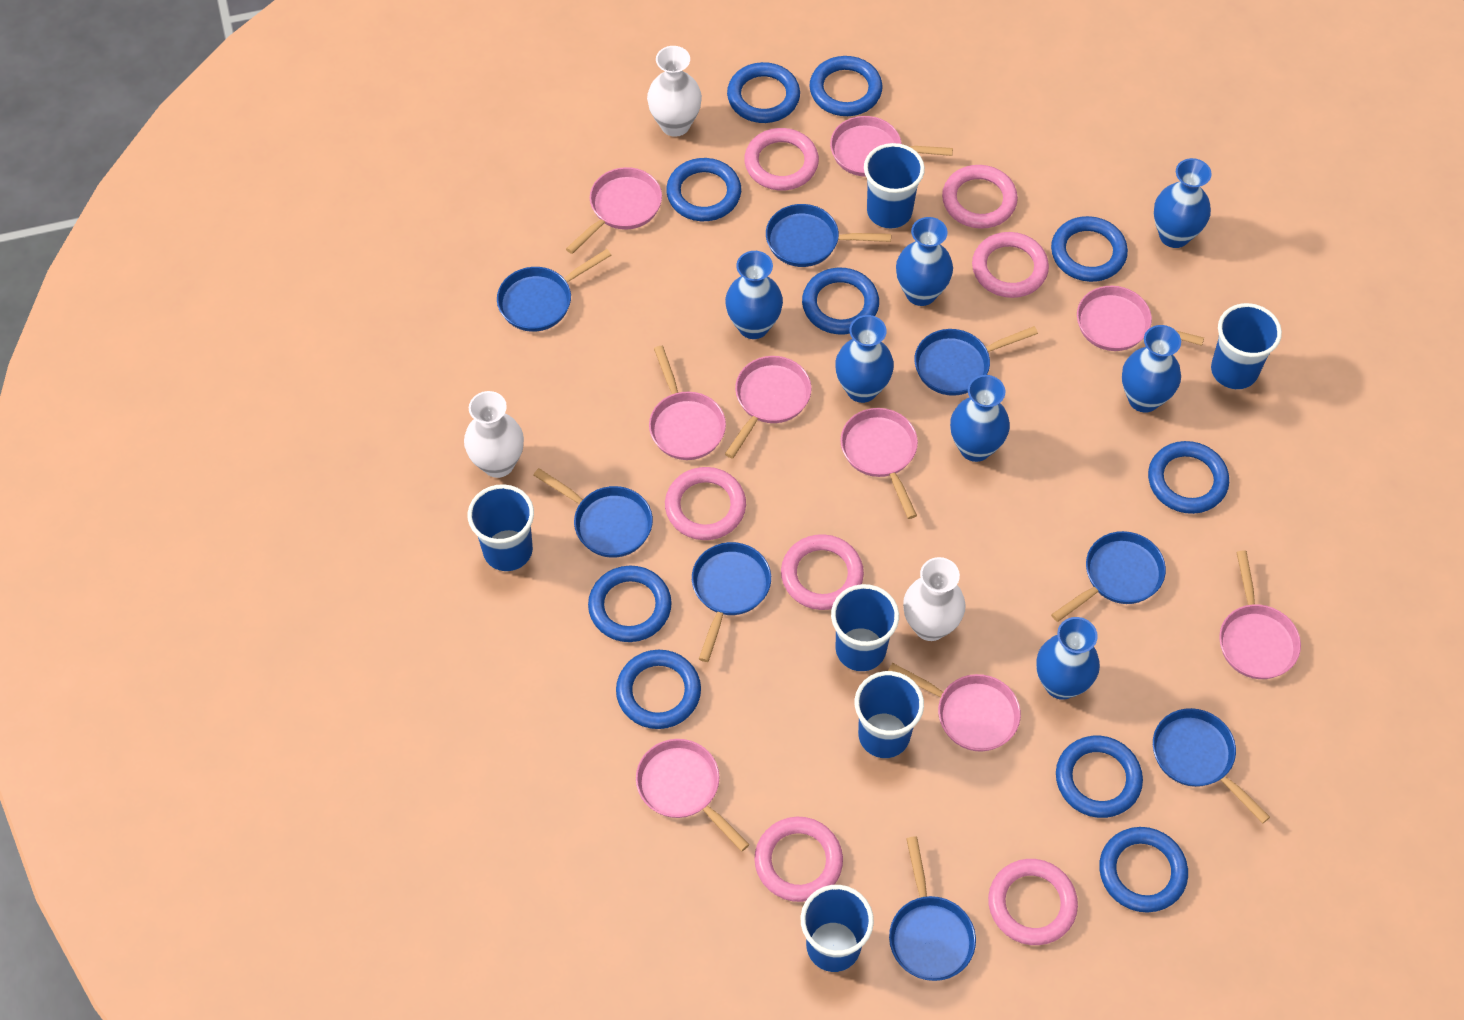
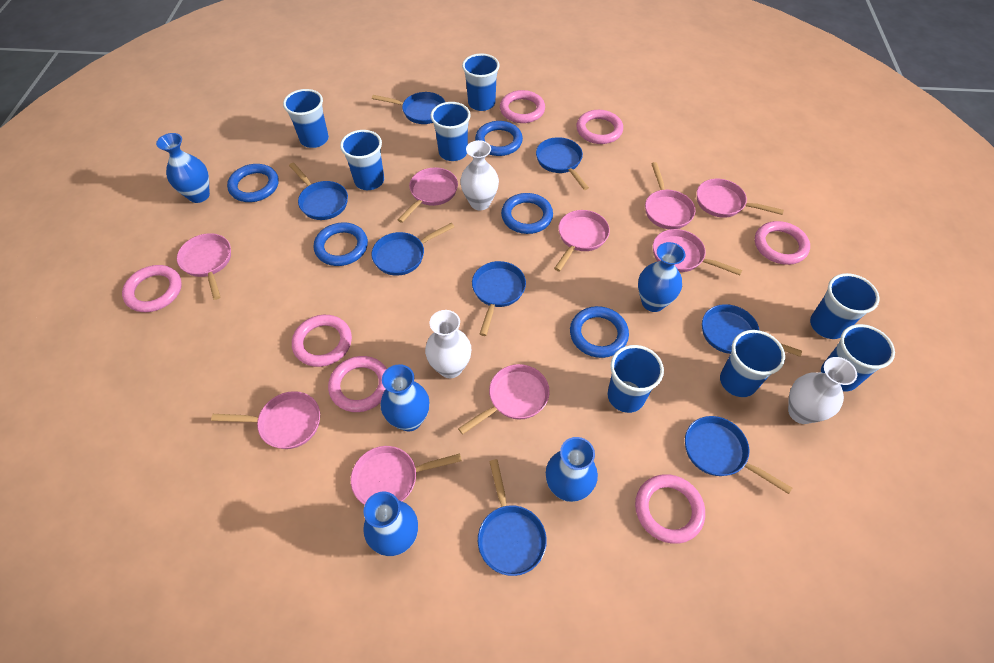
blue cup: [468,484,534,571] [801,885,874,972] [831,584,899,671] [855,671,924,758] [864,143,925,228] [1211,303,1282,389] = 6 -> [283,89,329,148] [340,130,384,190] [430,102,471,161] [462,53,500,111] [608,345,664,413] [720,330,785,397] [810,273,880,339] [821,324,895,391] = 8
blue ring: [588,566,672,642] [616,650,701,729] [666,158,741,221] [727,62,800,123] [802,268,879,335] [809,56,883,116] [1051,216,1128,282] [1056,736,1143,818] [1099,827,1188,913] [1148,441,1229,514] = 10 -> [227,164,279,202] [314,222,368,266] [475,121,523,156] [501,193,553,234] [570,306,629,358] = 5
blue vase: [725,251,783,339] [835,315,894,403] [896,217,953,306] [950,375,1010,462] [1036,617,1100,700] [1122,325,1181,413] [1154,158,1212,248] = 7 -> [156,133,210,203] [363,492,418,556] [380,364,429,431] [546,437,598,502] [638,242,685,312] = 5

